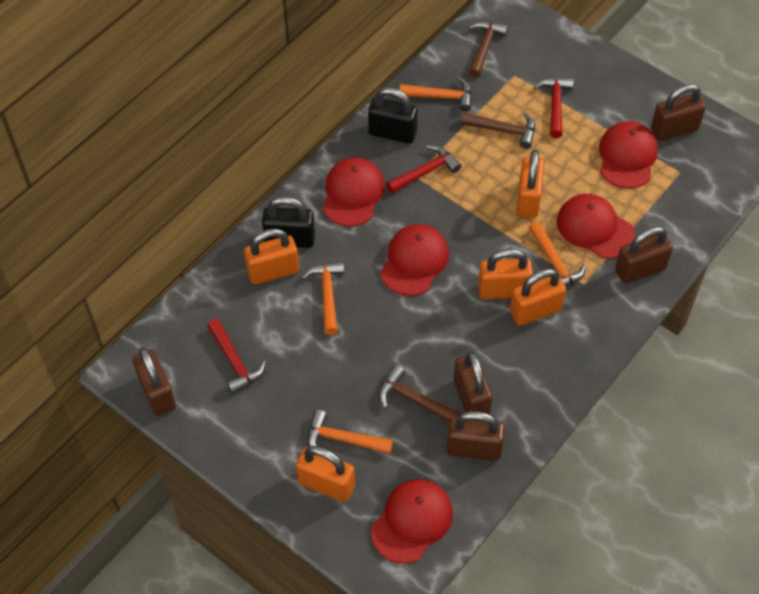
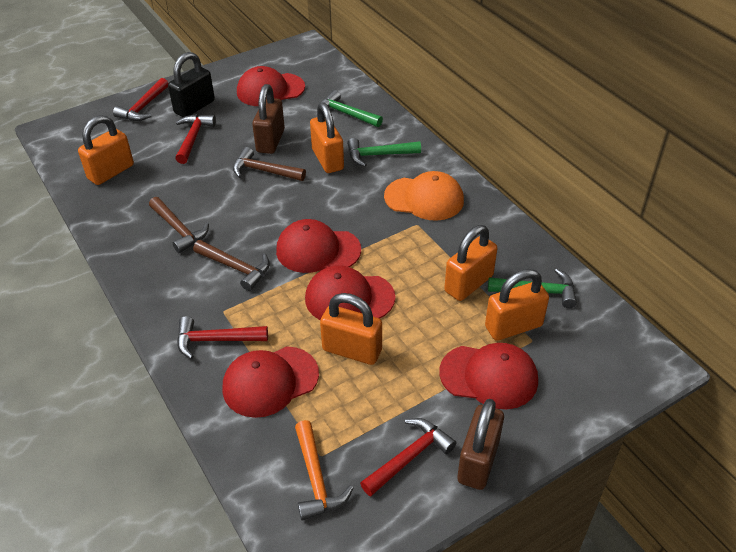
black padlock: [262,196,315,248] [368,87,418,144] = 2 -> [168,52,215,117] = 1
brown padlock: [132,347,176,416] [446,411,505,461] [454,351,492,414] [615,226,673,284] [651,84,706,141] = 5 -> [252,84,285,154] [457,399,504,490] = 2
green hammer: none = 0 -> [321,90,383,127] [347,138,421,167] [488,269,577,308] = 3
orange cap: none = 0 -> [384,171,464,221] = 1
orange hammer: [302,261,344,335] [307,410,393,454] [400,77,472,112] [529,221,586,287] = 4 -> [295,420,353,521] = 1
red hammer: [207,319,266,394] [386,145,461,194] [534,77,574,138] = 3 -> [113,78,168,121] [175,114,216,164] [177,316,268,359] [360,418,456,496] = 4

